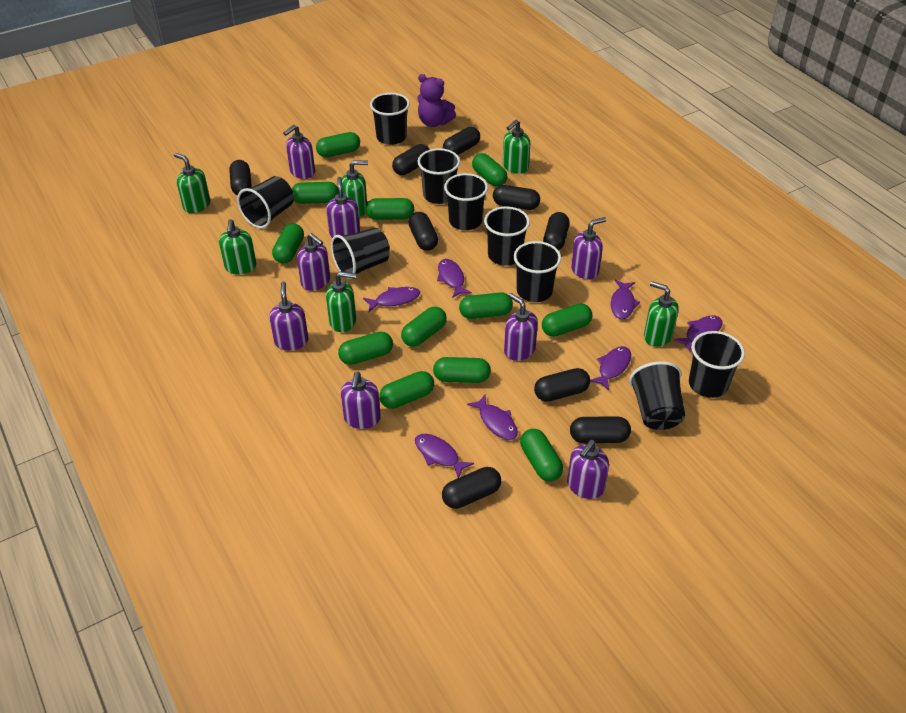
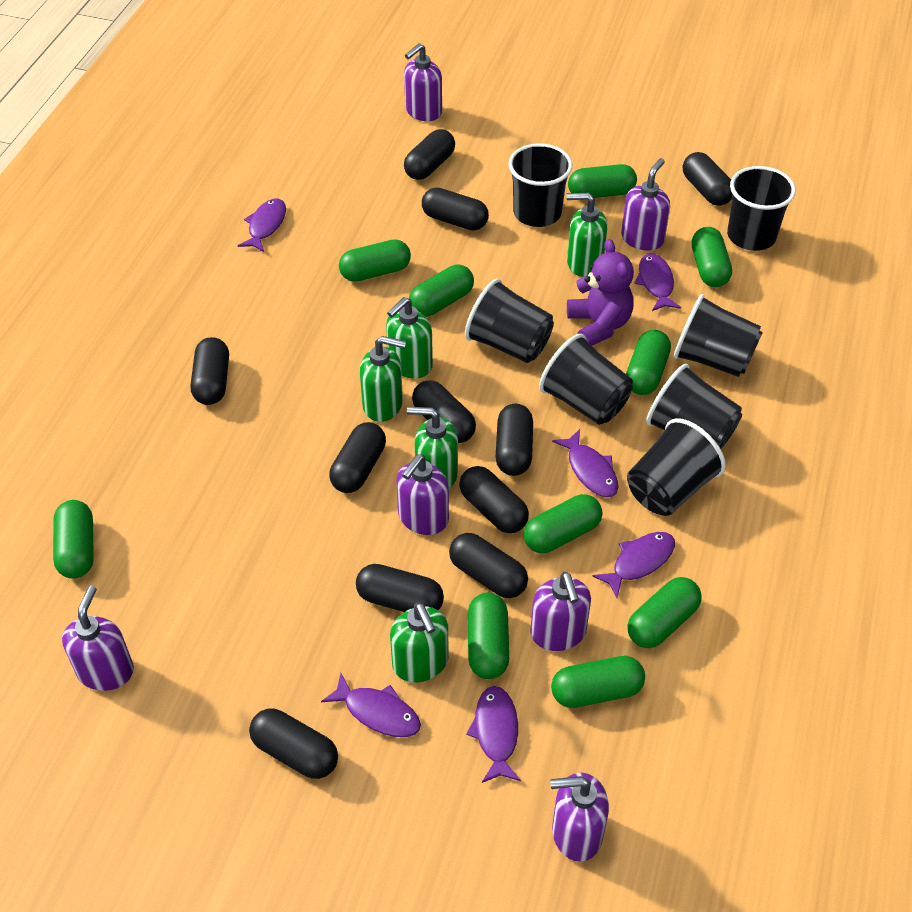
black capsule: [229,160,252,195] [392,144,430,175] [408,212,438,251] [442,467,501,509] [443,127,480,155] [493,185,540,210] [534,368,590,402] [543,212,570,250] [570,416,631,443] = 9 -> [191,337,229,405] [249,709,338,779] [329,422,386,493] [356,564,444,612] [404,129,455,180] [412,380,476,443] [422,187,489,231] [449,533,528,598] [459,466,529,533] [496,404,533,476] [683,152,732,206] = 11
black cup: [237,176,294,228] [331,228,390,279] [370,93,410,145] [417,148,460,204] [444,173,488,230] [484,206,530,266] [514,241,561,302] [629,361,685,430] [689,331,745,398] = 9 -> [465,279,554,363] [509,143,572,227] [539,334,633,425] [627,418,726,516] [646,364,742,449] [674,294,763,377] [727,166,796,251] = 7
green capsule: [272,223,304,264] [292,182,338,204] [316,132,360,157] [338,332,393,365] [366,198,414,220] [379,371,434,409] [401,307,447,347] [433,357,491,383] [459,292,513,319] [472,153,508,187] [520,429,563,481] [542,303,593,337] = 12 -> [53,500,94,579] [339,239,411,282] [409,265,474,317] [468,593,509,679] [524,494,602,553] [551,656,645,708] [568,164,637,198] [626,330,671,395] [627,577,702,648] [692,227,732,287] = 10
green soap dispenser: [174,153,210,213] [219,219,256,274] [326,272,356,332] [342,160,368,217] [503,120,530,174] [644,281,679,347] = 6 -> [360,336,406,422] [386,297,433,379] [390,603,449,682] [407,407,458,489] [566,193,607,277] = 5
purple fish: [363,287,420,312] [415,434,474,478] [437,259,472,298] [467,395,518,440] [590,346,631,390] [611,280,640,319] [674,315,723,351] = 7 -> [238,199,286,252] [321,674,421,737] [466,686,521,783] [552,429,619,497] [592,532,675,598] [635,253,681,311] = 6
purple soap dispenser: [269,282,308,351] [283,125,315,179] [297,233,330,291] [326,177,360,238] [341,372,381,429] [504,293,538,361] [567,440,609,499] [571,217,606,280] = 8 -> [62,586,134,691] [396,454,449,535] [404,43,442,121] [530,572,591,651] [550,773,609,862] [621,158,670,250] = 6

